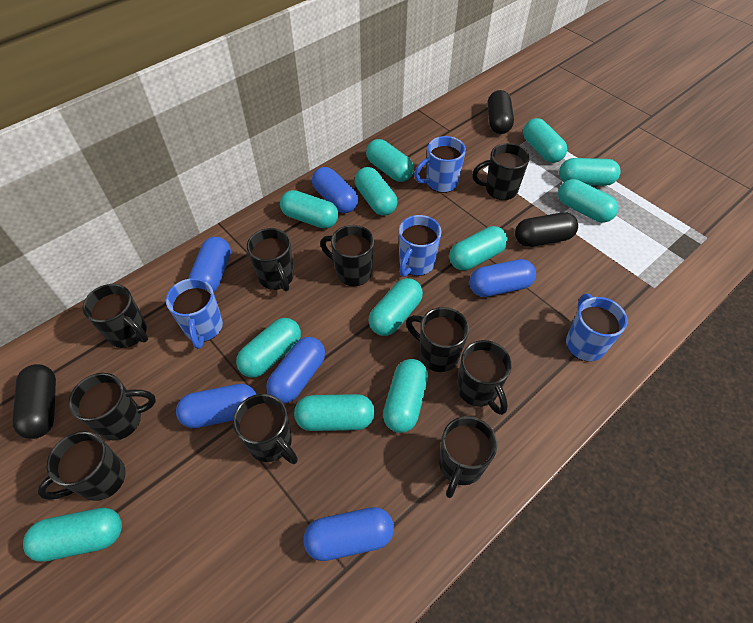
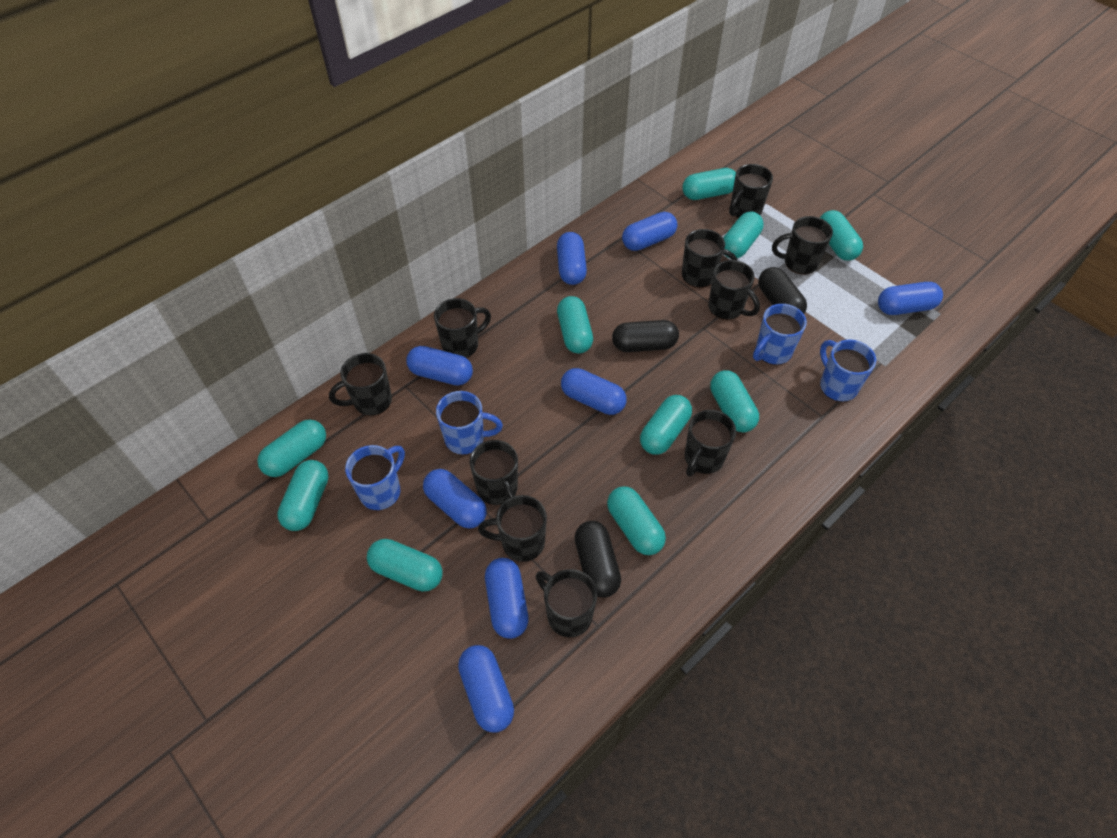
blue capsule: [176,384,257,428] [188,237,231,292] [266,337,325,404] [303,507,394,561] [312,167,358,213] [469,259,536,297] = 6 -> [406,346,473,386] [423,469,487,529] [458,645,514,733] [485,558,528,639] [557,232,587,285] [561,368,627,415] [622,212,678,251] [878,282,943,315] = 8
turquoise capsule: [23,508,122,562] [236,318,301,378] [280,190,338,229] [294,394,375,431] [355,167,398,216] [366,139,414,182] [369,278,423,336] [383,359,428,433] [449,226,508,270] [523,118,567,163] [558,179,619,223] [559,158,621,186] = 12 -> [257,420,326,477] [277,460,329,531] [367,539,443,592] [557,296,593,354] [607,486,666,555] [640,395,692,455] [682,168,736,200] [710,370,759,432] [723,212,764,258] [820,210,863,261] = 10

